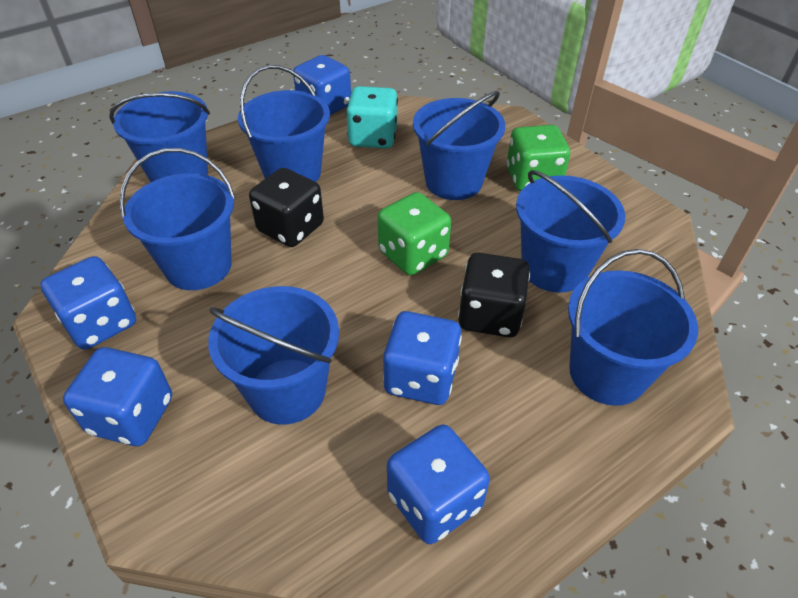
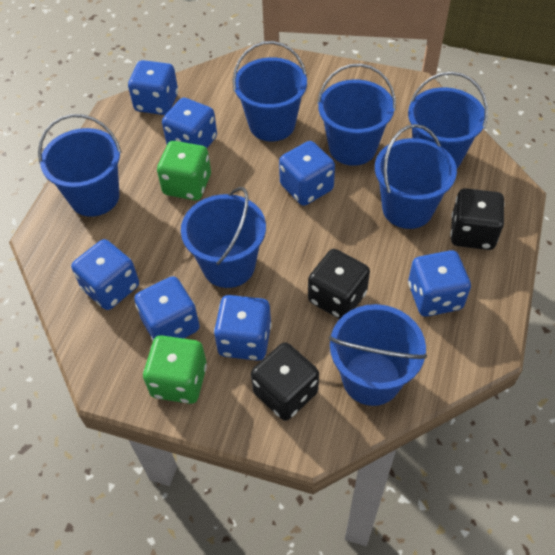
black dice: [249,168,324,247] [458,253,530,337] = 2 -> [251,342,319,421] [308,249,370,319] [450,188,505,250] = 3
blue dice: [40,256,136,350] [63,347,172,446] [293,55,351,115] [383,311,462,405] [387,424,490,544] = 5 -> [71,239,139,310] [128,60,178,115] [134,276,200,341] [162,98,217,148] [214,295,272,361] [279,141,335,206] [408,250,471,317] = 7
turquoise dice: [346,86,398,149] = 1 -> none = 0

